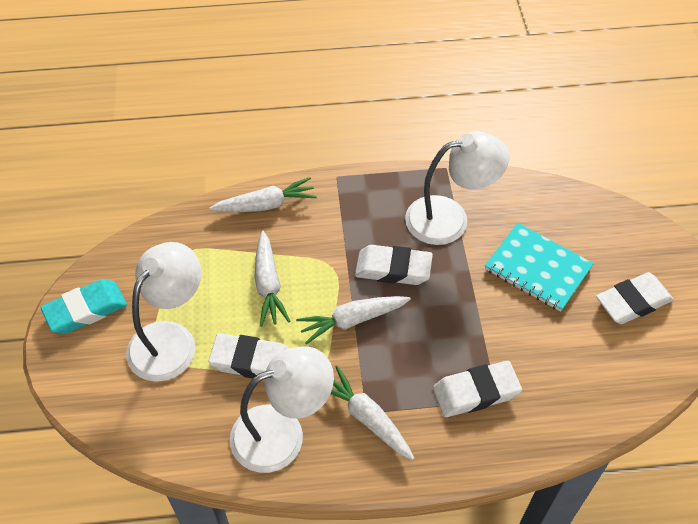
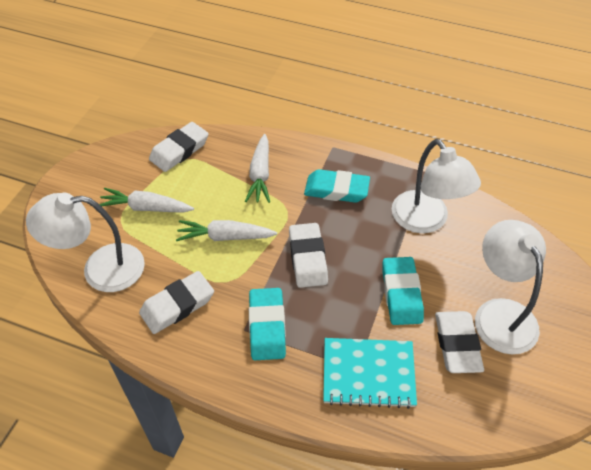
turquoise eraser: [41,279,127,334] = 1 -> [249,288,286,360] [304,169,370,203] [382,257,424,325] = 3
white carrot: [209,177,317,212] [255,230,290,327] [296,296,411,344] [331,366,414,460] = 4 -> [99,188,194,213] [176,220,277,241] [245,134,270,203] = 3

